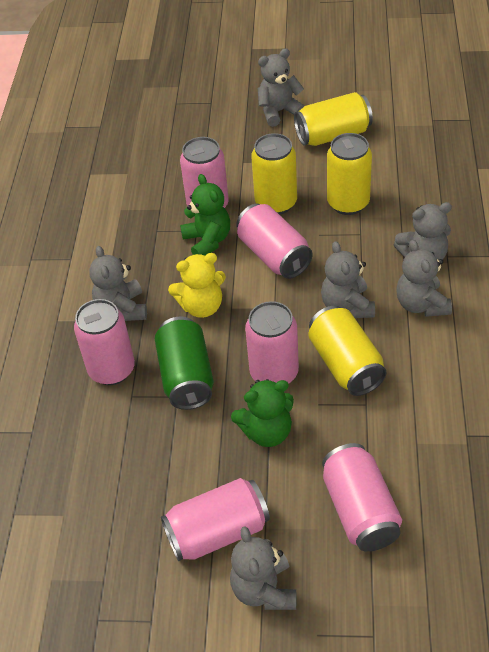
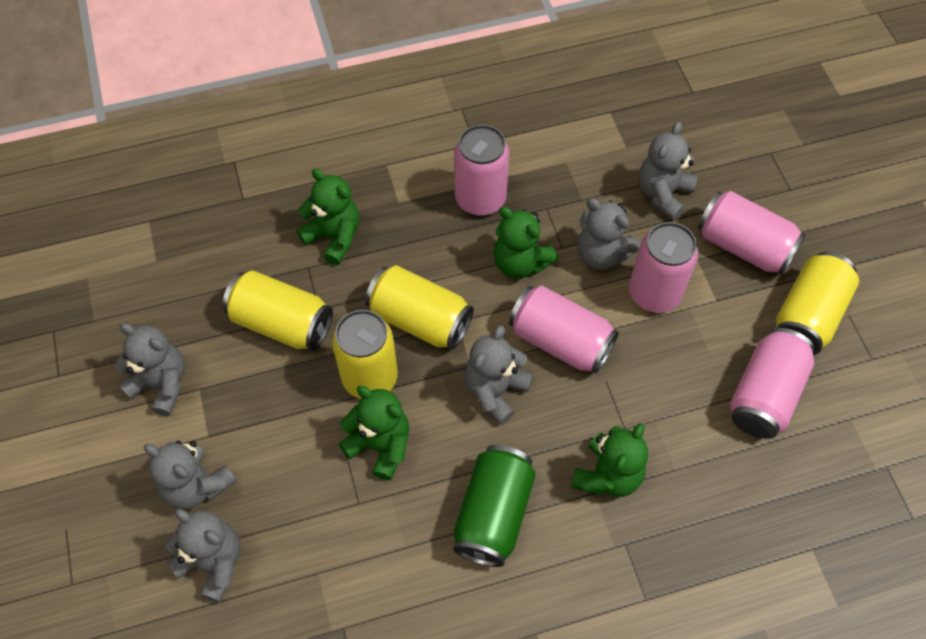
green teddy bear: [180,174,230,256] [231,379,294,447] = 2 -> [296,168,360,265] [339,386,409,480] [493,207,558,278] [571,423,648,497] = 4
pink can: [74,299,135,385] [161,478,270,561] [180,137,229,208] [236,204,312,279] [245,301,299,384] [322,443,402,552] = 6 -> [454,125,509,216] [509,286,619,374] [629,222,698,313] [698,191,806,275] [730,328,815,439] = 5
yellow teddy bear: [168,253,226,318] = 1 -> none = 0

